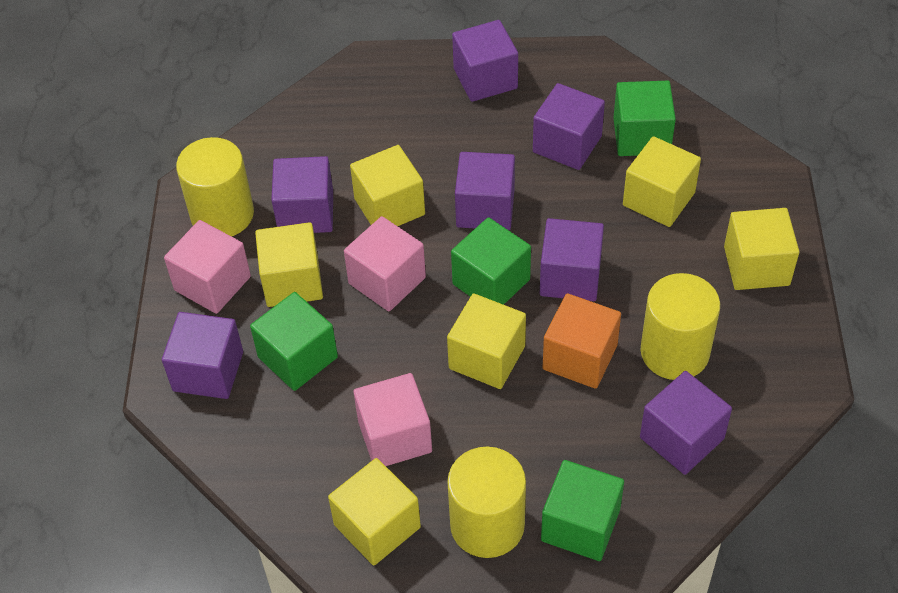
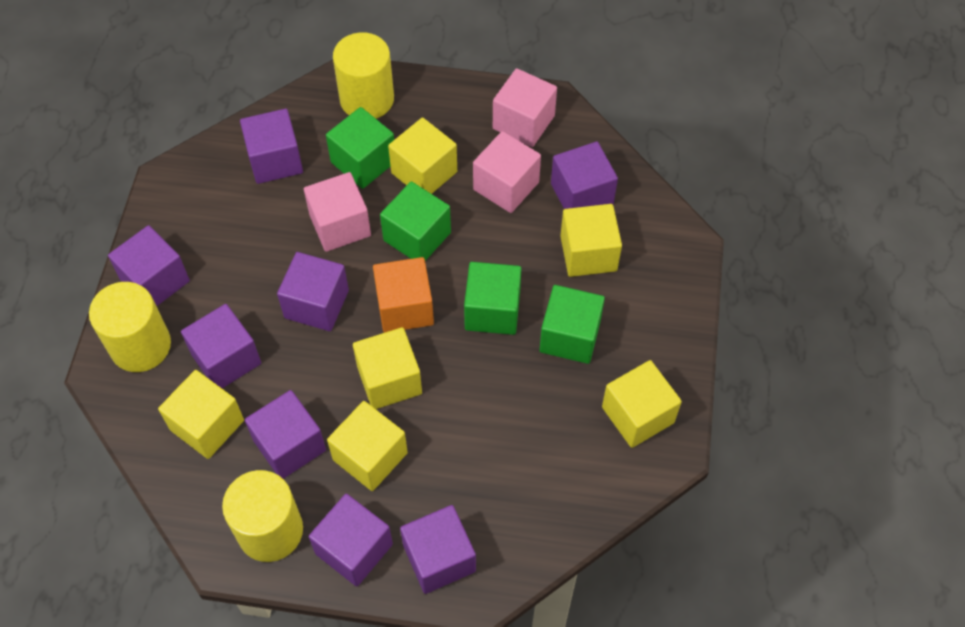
purple cube: [162,312,243,399] [271,156,333,233] [452,20,518,102] [455,152,515,230] [533,83,605,170] [540,218,604,301] [640,371,732,475] = 7 -> [108,225,190,306] [181,304,261,388] [240,109,303,184] [245,390,326,479] [277,252,349,331] [309,494,393,586] [400,505,476,594] [551,141,618,209] = 8

